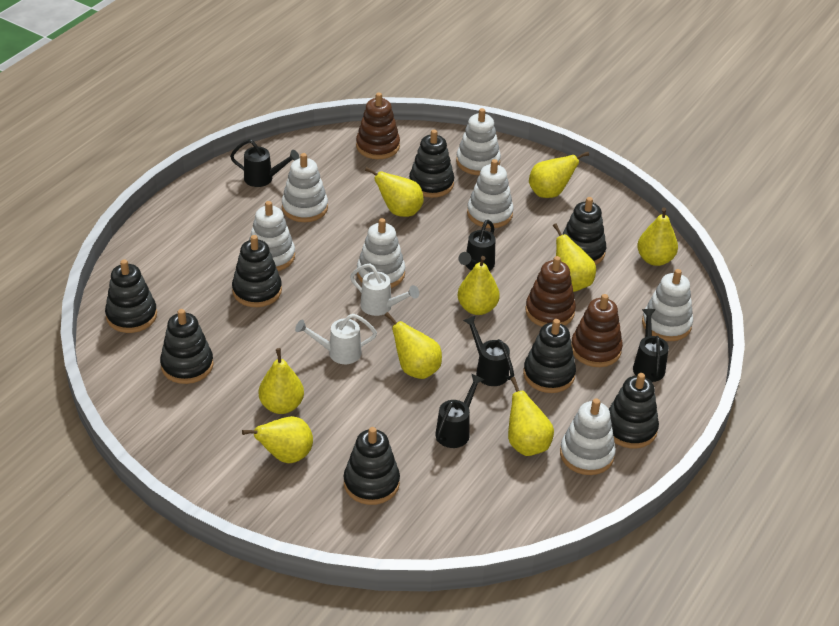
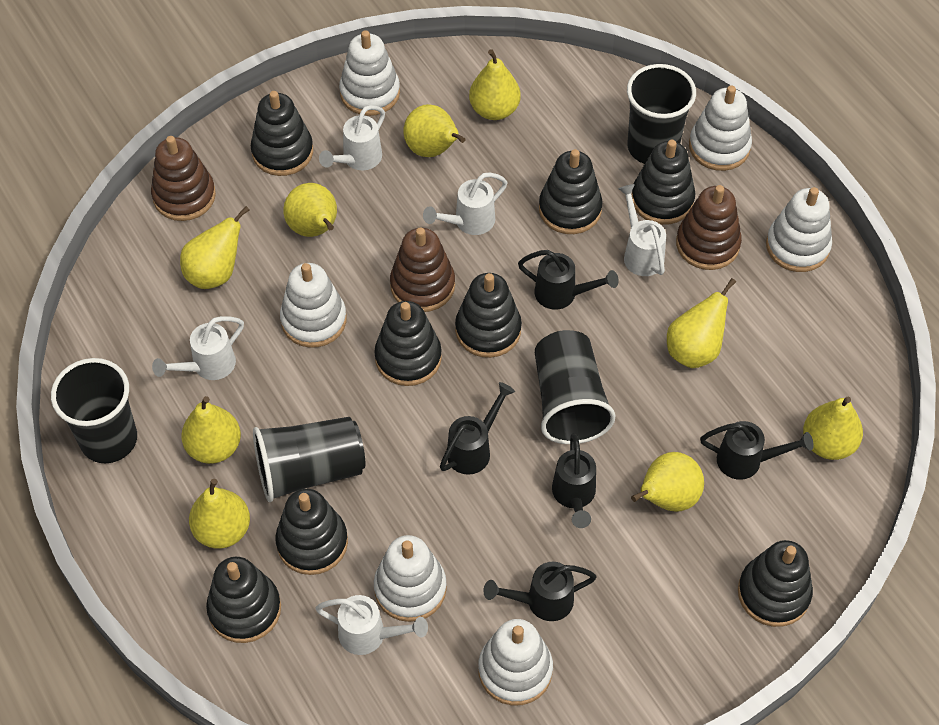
black cup: none = 0 -> [51,358,137,463] [253,417,365,502] [535,330,616,444] [627,64,696,164] = 4
white stacking toy: [249,201,295,271] [282,153,328,222] [357,218,405,288] [456,108,501,175] [467,159,514,228] [560,399,616,475] [642,269,693,341] = 7 -> [280,263,347,348] [339,30,400,116] [374,535,447,622] [478,619,553,706] [689,85,752,171] [766,187,832,272] = 6
white watering can: [295,314,377,364] [350,264,419,316] = 2 -> [152,316,244,380] [315,595,428,655] [319,105,385,170] [423,173,507,235] [618,184,666,276] = 5

